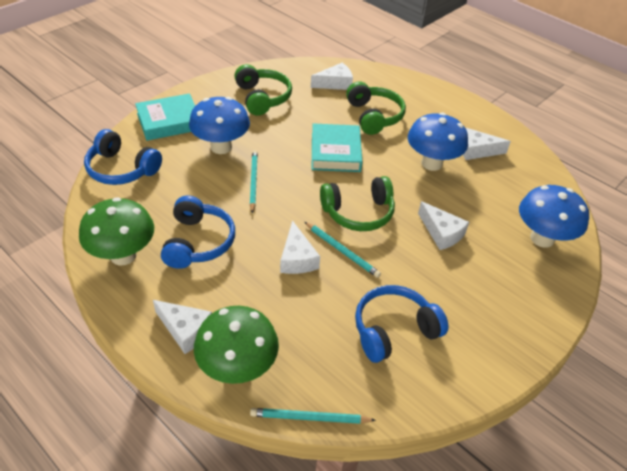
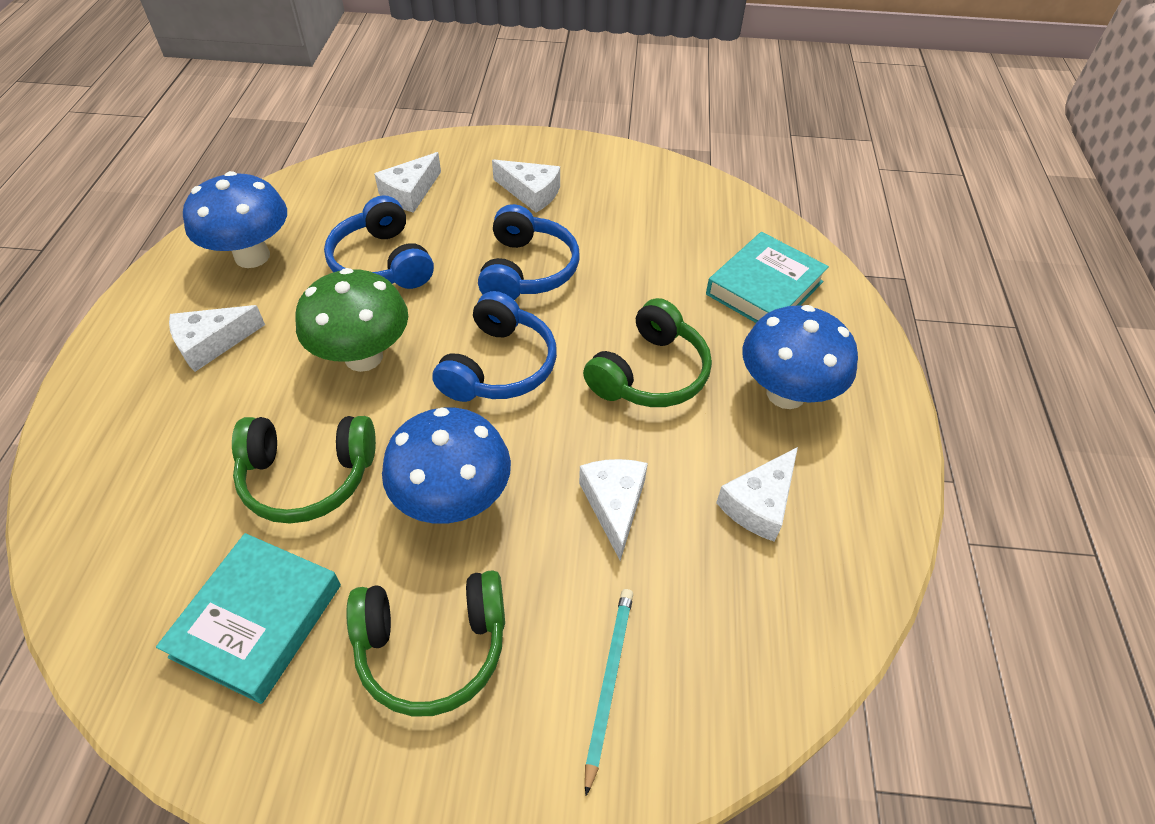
green mushroom: [79,197,154,265] [194,306,279,384] = 2 -> [296,268,408,372] = 1
turquoise pencil: [250,150,258,213] [250,408,376,424] [305,222,381,278] = 3 -> [585,589,633,796] = 1

